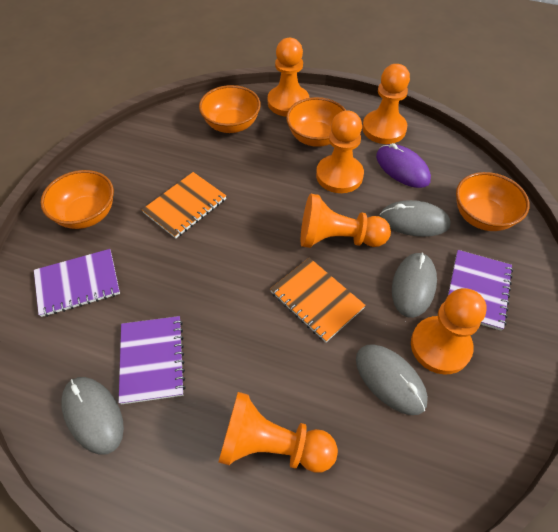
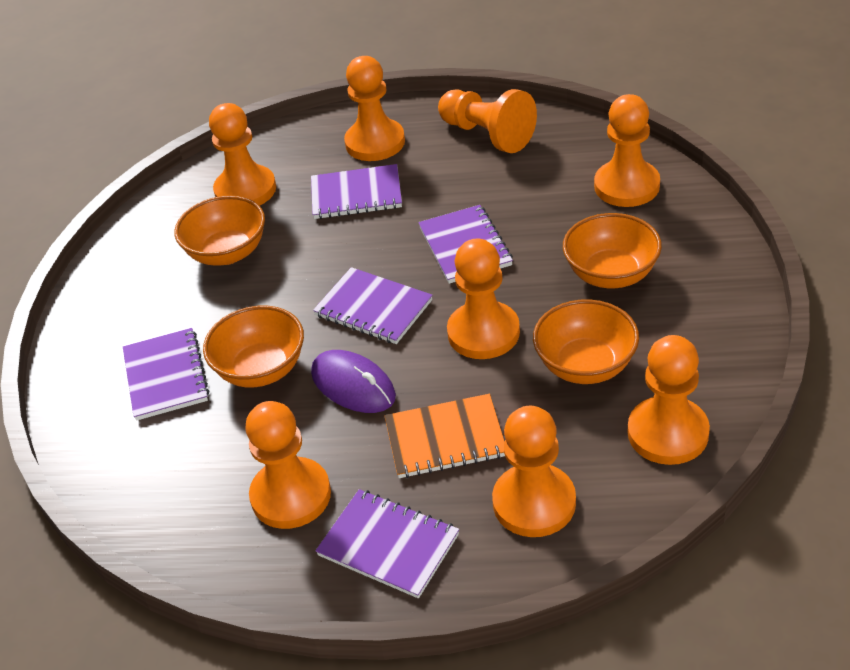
grey mouse: [61,377,124,455] [356,344,428,415] [380,200,451,237] [392,252,437,318] = 4 -> none = 0
orange notebook: [142,172,226,239] [270,258,366,342] = 2 -> [385,394,505,478] = 1
orange pawn: [219,392,338,473] [268,38,309,116] [301,194,391,248] [316,110,364,193] [362,64,410,144] [411,288,487,374] = 6 -> [209,103,276,206] [245,401,331,529] [344,56,405,161] [438,89,537,153] [447,239,520,359] [492,406,576,537] [594,94,660,207] [628,335,710,465] = 8
purple notebook: [34,249,120,317] [119,316,186,404] [448,250,513,331] = 3 -> [123,328,209,421] [311,164,402,219] [313,267,433,344] [315,489,459,599] [418,205,513,284] = 5

